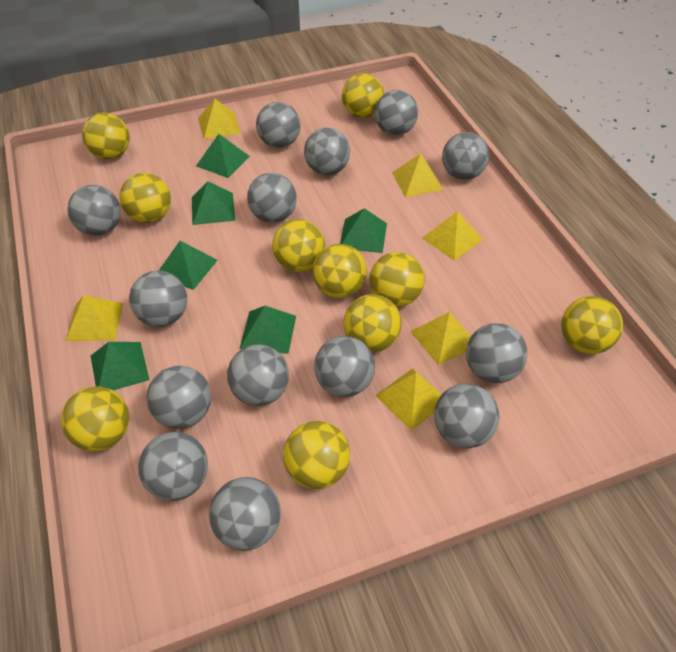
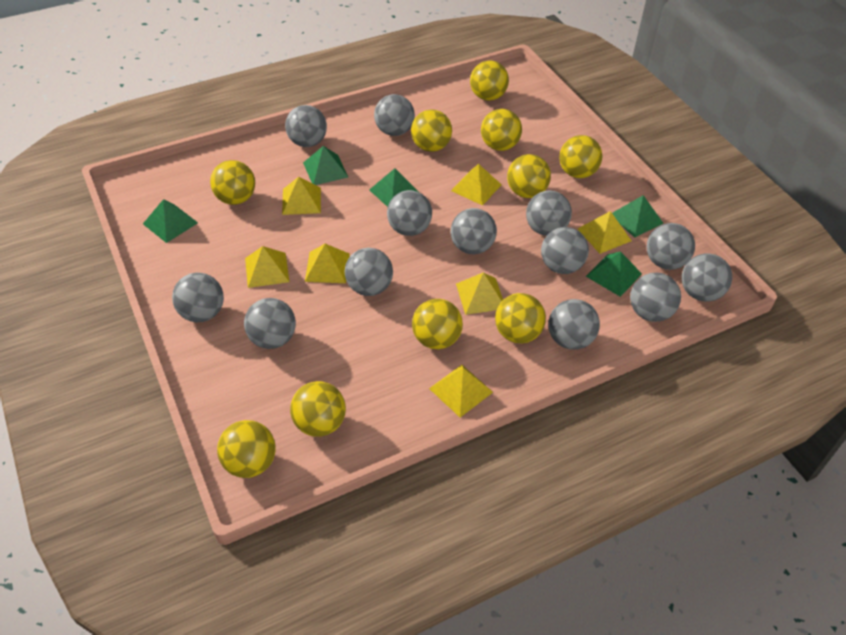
green pyramid: [91,342,149,390] [159,241,218,290] [192,181,235,225] [196,134,250,178] [240,306,296,354] [340,208,387,253] = 6 -> [143,199,198,243] [303,146,348,185] [369,168,418,207] [586,252,642,297] [612,195,664,238] = 5
grey ball: [67,185,121,236] [129,271,187,327] [138,432,208,501] [147,366,211,429] [209,477,281,551] [227,344,289,406] [247,173,297,223] [256,102,301,148] [304,128,350,175] [314,336,375,397] [375,90,418,135] [434,384,499,448] [442,132,489,180] [466,323,527,383] = 14 -> [172,272,224,322] [244,298,296,349] [285,105,327,147] [345,248,393,296] [374,94,415,136] [387,190,432,236] [451,208,497,254] [526,190,572,236] [541,227,589,274] [548,299,600,350] [630,272,681,322] [647,223,695,270] [682,253,732,302] = 13
yellow pyramid: [66,295,123,341] [198,99,241,139] [375,368,442,430] [392,153,443,197] [410,312,471,365] [422,211,483,261] = 6 -> [245,246,289,288] [282,177,321,215] [305,244,350,283] [429,365,493,417] [451,164,502,206] [456,273,503,315] [578,211,631,254] = 7

